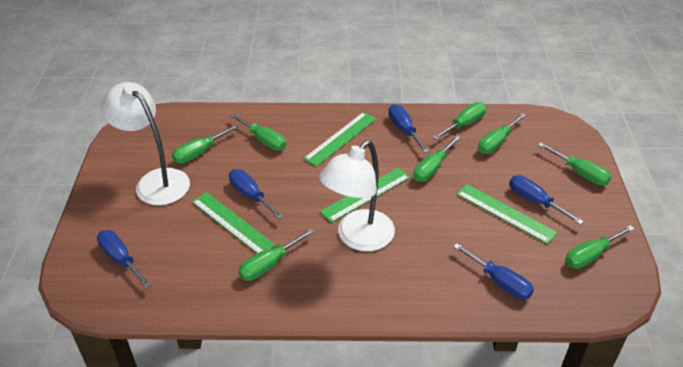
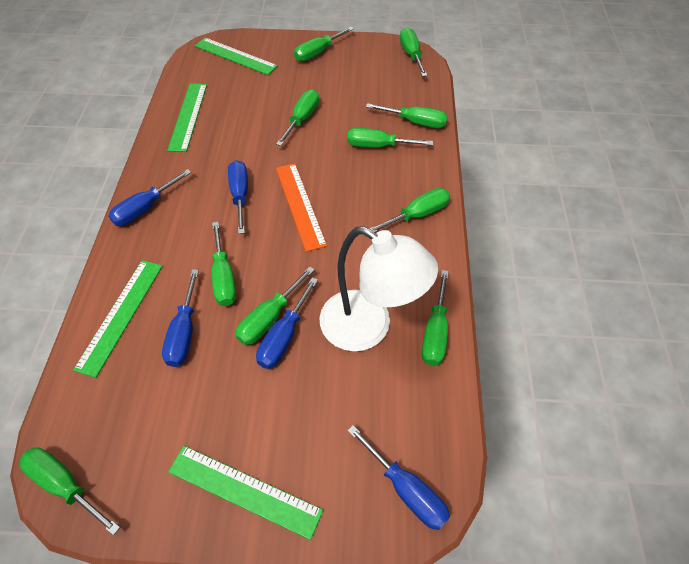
green screwdriver: [172,124,240,164] [229,113,286,151] [238,229,314,281] [413,135,461,182] [433,102,486,140] [478,113,526,154] [538,143,611,185] [565,225,635,269] = 8 -> [20,447,120,536] [211,222,236,306] [236,266,315,345] [276,89,319,146] [294,27,354,62] [347,128,433,148] [366,103,448,128] [369,188,450,232] [400,28,427,77] [422,270,449,366] = 10
orange ruler: none = 0 -> [276,163,327,252] = 1
white lamp: [101,82,190,205] [319,140,395,251] = 2 -> [319,226,438,351] = 1

